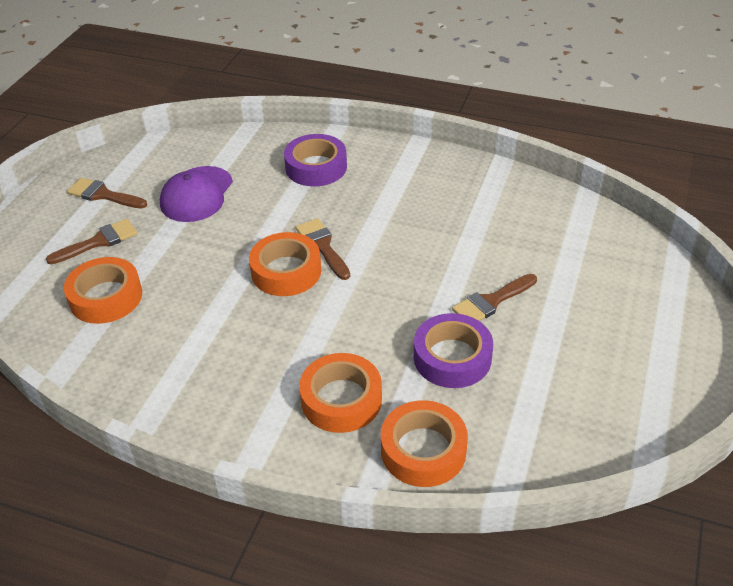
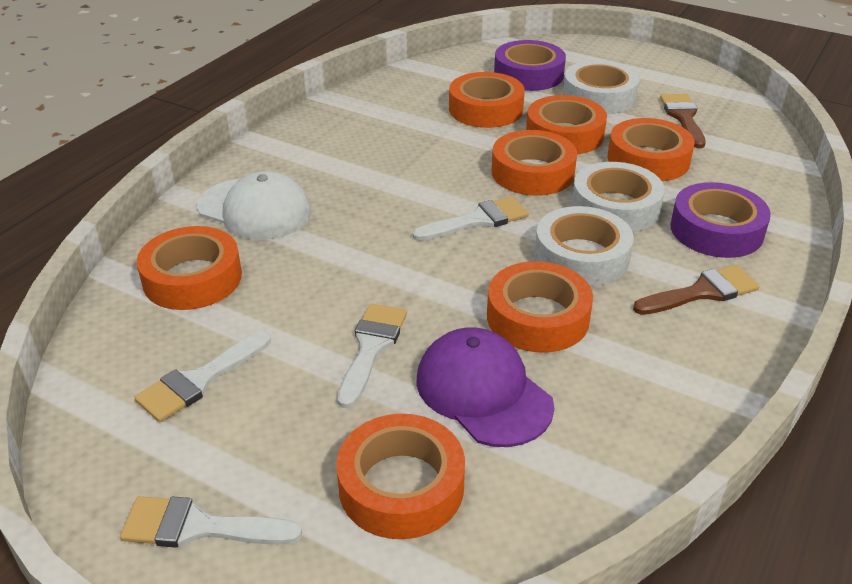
brown brush: [46,219,138,264] [67,178,147,209] [296,218,350,280] [452,274,537,321] = 4 -> [633,265,759,315] [660,94,706,148] = 2
orange tape: [64,257,142,324] [249,232,321,296] [299,353,382,433] [381,400,468,487] = 4 -> [137,226,242,310] [336,414,465,539] [449,72,525,128] [487,261,593,353] [491,130,577,196] [526,95,607,154] [608,118,695,181] = 7
white brush: none = 0 -> [120,496,302,548] [135,332,271,422] [337,304,407,409] [412,196,529,241] = 4
white cap: none = 0 -> [197,171,311,240] = 1
white tape: none = 0 -> [535,206,634,286] [563,60,639,114] [571,162,665,232] = 3

